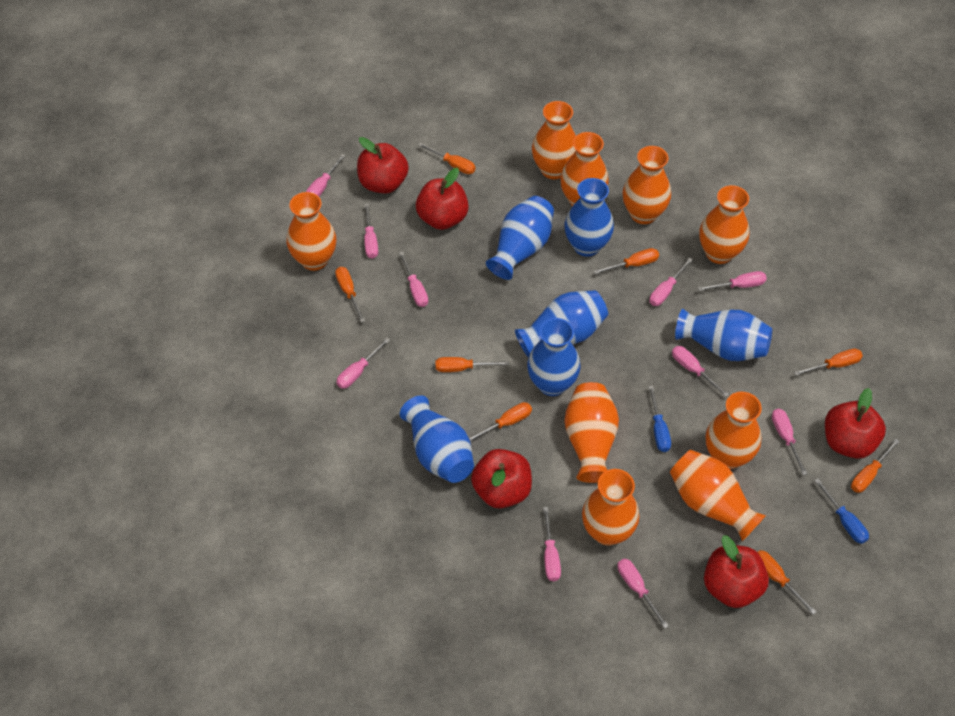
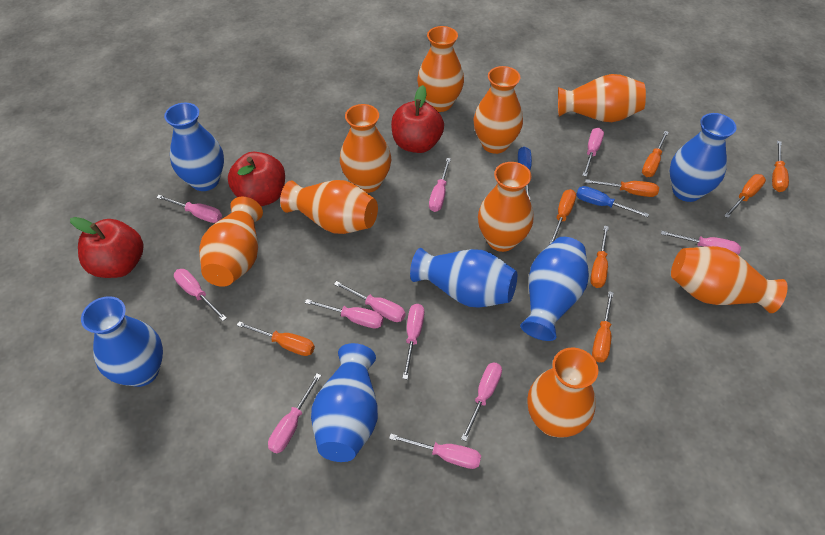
pink screwdriver: [306,154,346,197] [336,338,390,389] [364,203,378,259] [399,252,428,307] [543,507,561,581] [618,559,669,628] [649,258,693,306] [672,346,729,397] [698,271,767,291] [772,409,807,475] = 10 -> [156,195,222,223] [174,269,227,321] [268,373,321,454] [305,299,384,329] [334,281,406,322] [389,434,481,469] [402,304,424,379] [429,158,451,212] [461,362,502,441] [582,128,604,177] [661,231,741,255] = 11
red apple: [357,137,409,194] [416,168,469,230] [471,449,532,509] [704,535,769,608] [825,388,886,459] = 5 -> [70,217,144,278] [228,152,285,206] [391,85,444,153] = 3

